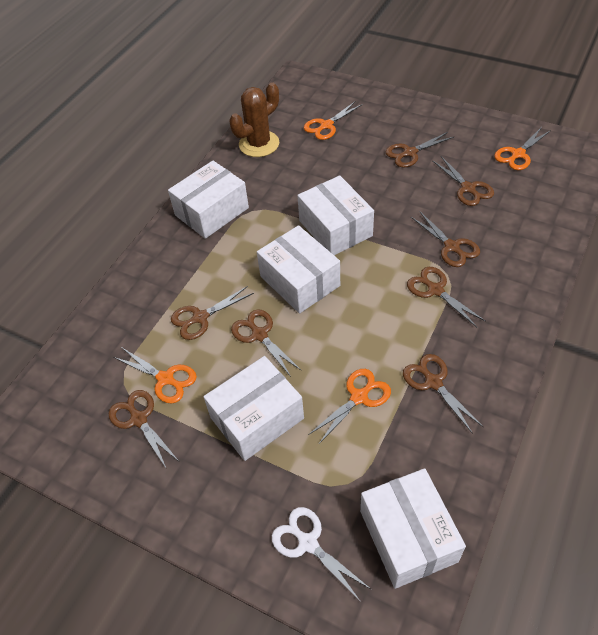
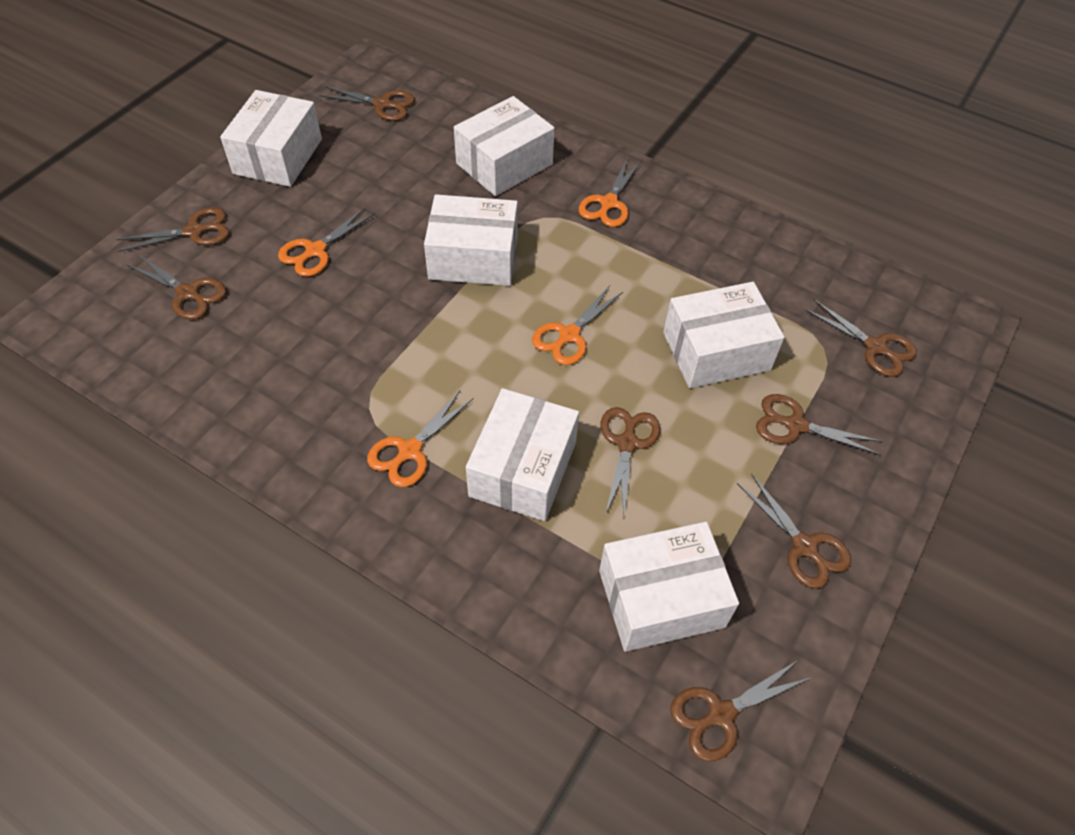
brown cactus: [229,82,279,157] = 1 -> none = 0
white box: [168,160,249,239] [204,356,304,461] [257,225,340,313] [297,175,374,255] [360,468,466,589] = 5 -> [220,90,322,187] [424,194,518,286] [454,96,555,196] [466,388,579,521] [599,522,739,652] [663,282,785,388] = 6
white scissors: [272,507,372,602] = 1 -> none = 0

